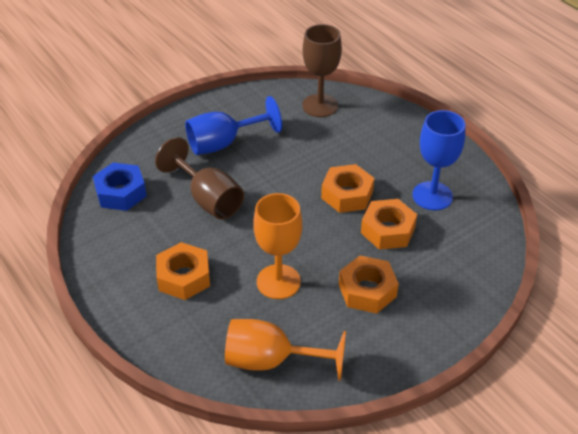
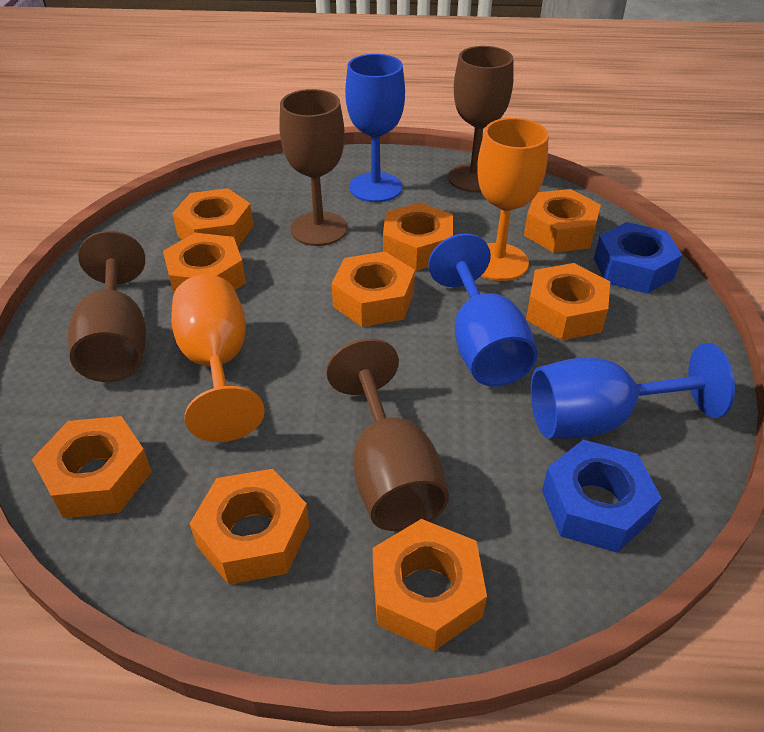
blue goblet: [185,96,282,155] [412,110,466,210] = 2 -> [345,54,405,202] [428,233,537,386] [531,343,735,439] = 3
blue nut: [93,162,147,211] = 1 -> [542,440,662,553] [594,222,682,294] = 2
brown goblet: [155,137,244,220] [302,24,342,117] = 2 -> [68,231,146,382] [279,89,347,246] [326,339,449,531] [448,46,514,192] = 4
orange nut: [156,242,210,300] [321,164,374,213] [339,256,399,314] [361,199,417,250] = 4 -> [32,416,152,518] [163,233,246,294] [172,188,253,247] [190,469,309,585] [332,252,415,327] [373,519,487,651] [383,202,453,271] [524,189,601,253] [526,263,610,340] = 9

